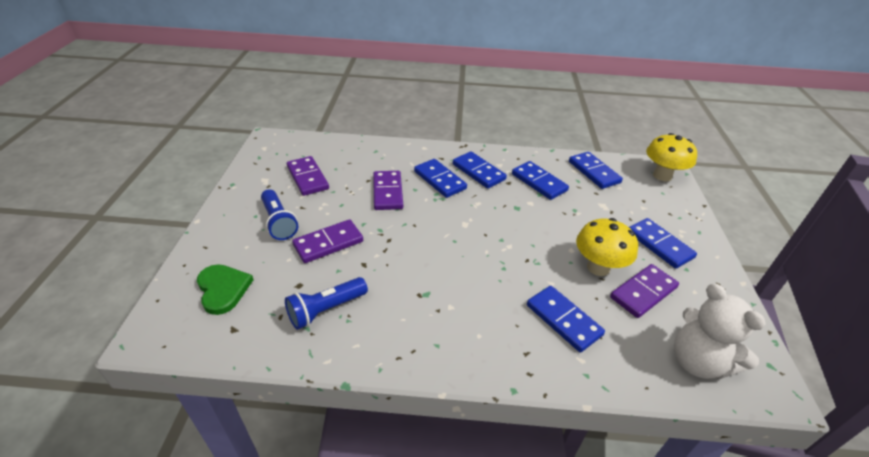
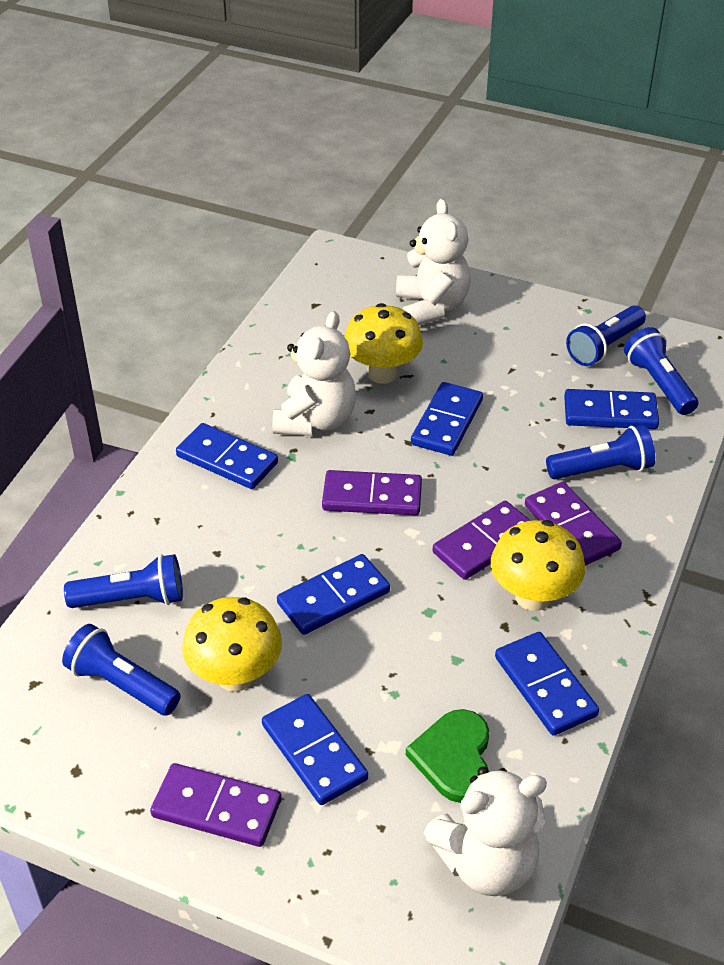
blue flashlight: [261,189,298,240] [285,277,368,330] = 2 -> [62,624,181,716] [64,554,183,608] [546,425,655,479] [566,305,646,366] [624,327,698,415] = 5
white teddy bear: [674,284,766,380] = 1 -> [273,311,356,436] [396,199,471,325] [424,767,547,896] = 3
yellow mushroom: [576,218,638,276] [646,133,697,181] = 2 -> [182,597,282,692] [344,303,423,384] [491,520,585,611] = 3

